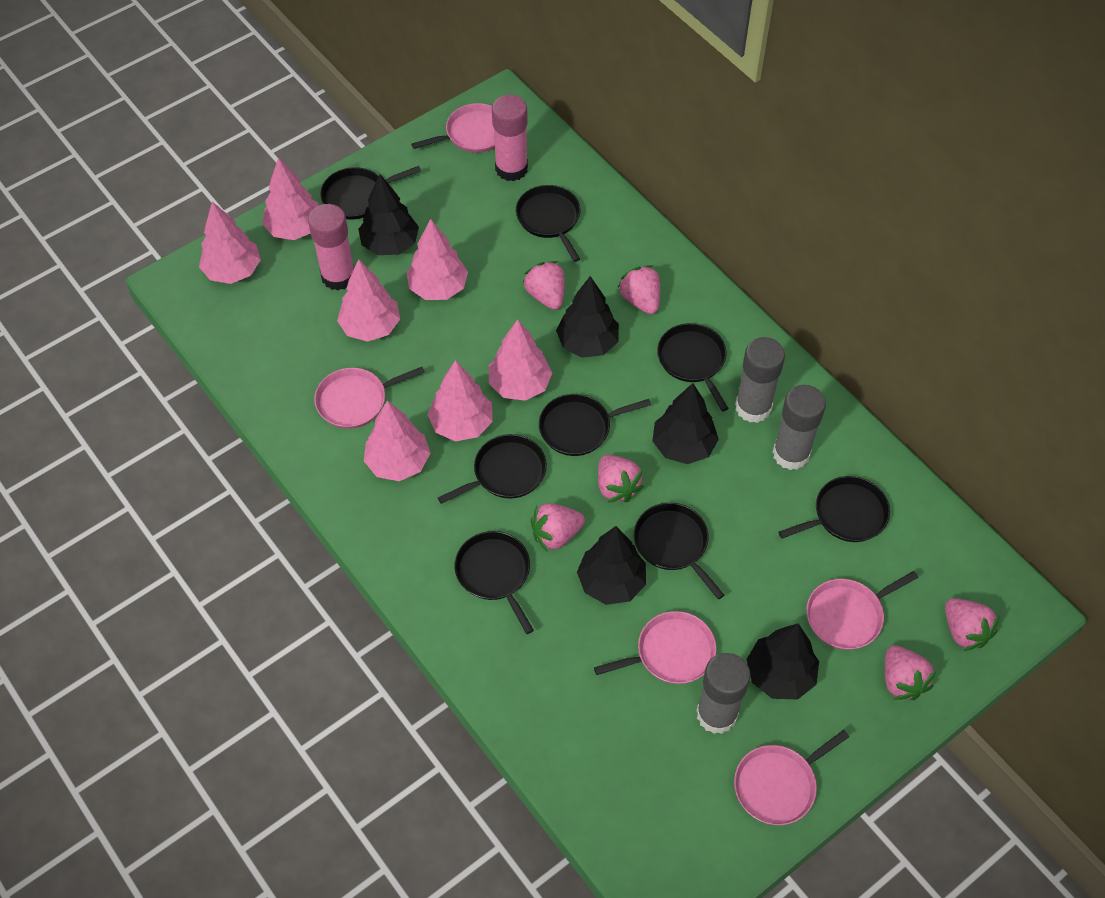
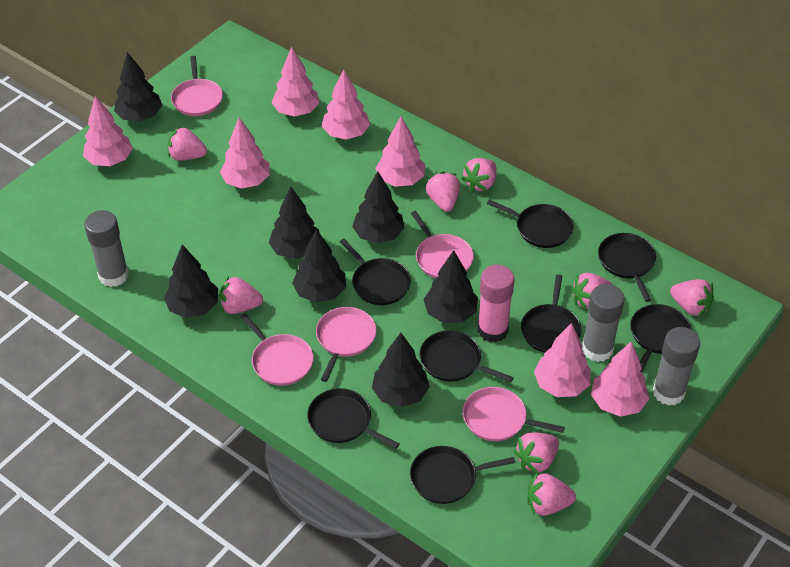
black tree: [358,174,419,255] [556,276,619,358] [577,526,646,605] [652,383,719,464] [747,624,819,699] = 5 -> [114,52,162,122] [164,245,218,318] [269,187,320,259] [292,229,346,303] [352,171,404,244] [372,333,430,407] [423,250,478,323] = 7
pink glue stick: [308,204,354,290] [492,95,528,181] = 2 -> [478,265,514,343] = 1
pink strawberry: [523,261,565,310] [531,503,585,551] [598,455,644,502] [618,265,660,314] [885,645,936,700] [945,598,999,651] = 6 -> [168,126,207,161] [219,276,263,314] [426,171,460,212] [461,158,497,192] [514,432,559,474] [527,473,576,516] [571,273,613,310] [670,279,714,317] = 8

